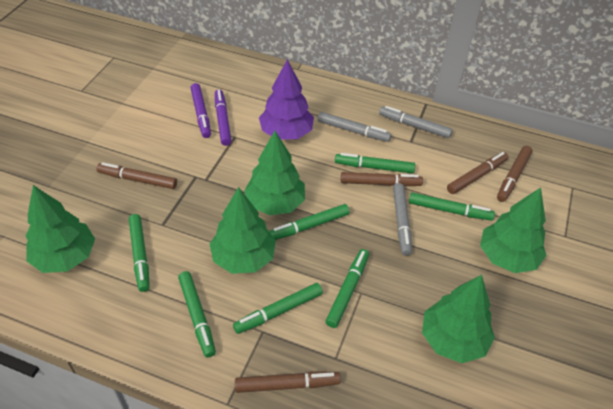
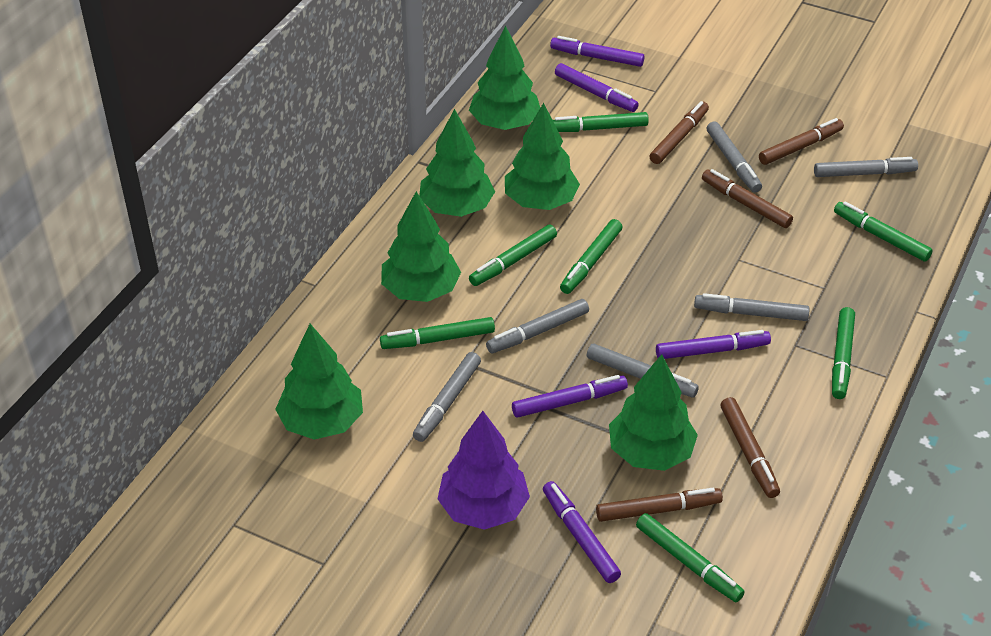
green tree: [26,185,95,273] [210,187,276,274] [244,131,305,215] [422,275,495,363] [480,187,547,273] = 5 -> [275,324,363,440] [381,191,461,302] [419,109,495,217] [469,26,540,130] [505,103,580,210] [609,354,698,471] = 6
grey marker: [318,112,391,142] [379,106,453,138] [393,183,412,256] = 3 -> [413,352,481,442] [486,299,589,353] [587,344,699,397] [694,293,810,321] [706,121,762,193] [814,157,918,177] = 6
purple marker: [191,83,211,138] [215,89,232,146] = 2 -> [512,375,628,418] [543,481,621,583] [550,36,644,67] [555,63,639,112] [656,330,771,359] = 5

